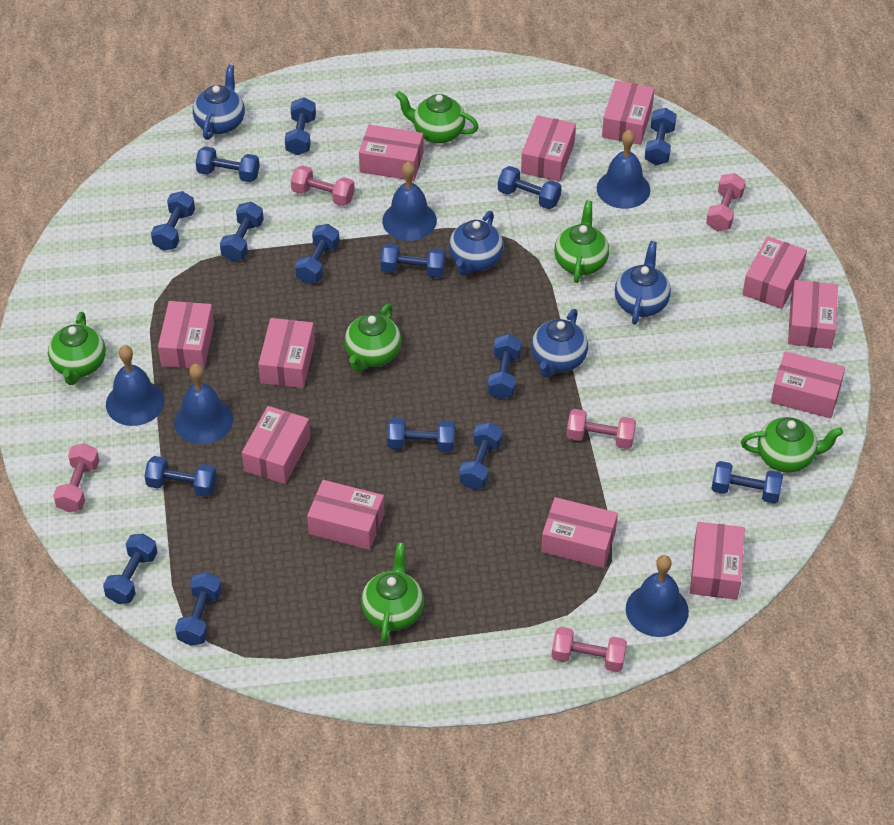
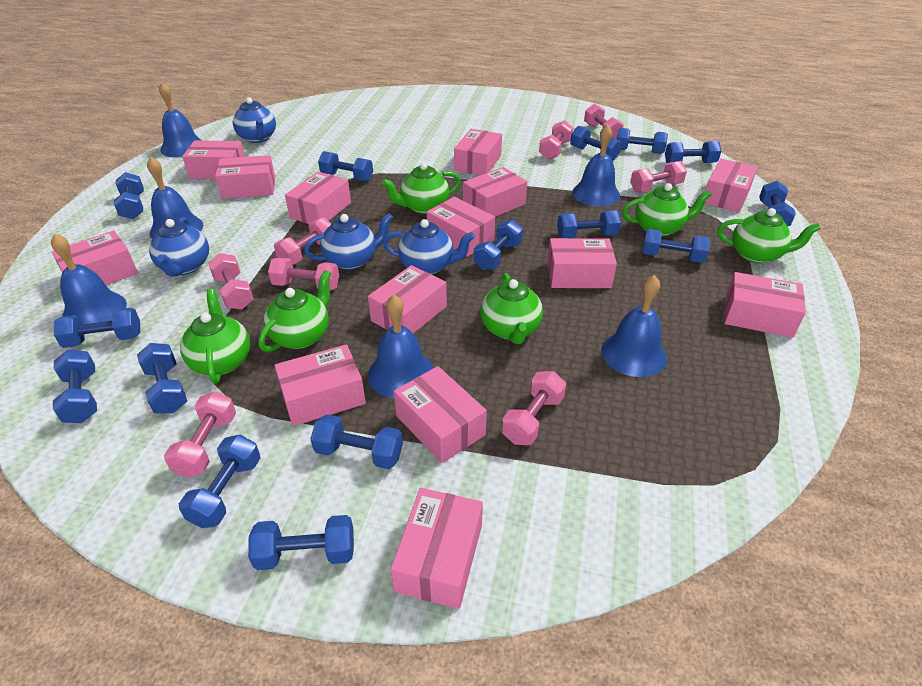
blue bell: [106,345,164,426] [174,364,233,444] [382,162,437,241] [597,130,650,209] [626,555,689,637] = 5 -> [51,233,127,324] [147,156,203,239] [159,82,202,157] [368,295,433,398] [572,124,620,207] [601,275,667,377] = 6
pink box: [158,301,214,369] [242,406,311,484] [258,318,315,388] [307,480,385,550] [359,125,424,181] [521,115,576,181] [541,497,618,568] [602,80,655,145] [690,522,745,600] [743,236,807,309] [771,351,845,418] [788,280,838,349] = 12 -> [52,231,138,285] [182,140,245,179] [215,155,275,199] [274,344,366,426] [285,172,351,224] [368,265,447,334] [391,488,483,609] [394,366,487,463] [427,197,495,257] [454,129,502,175] [463,167,527,217] [547,238,617,288] [705,159,758,212] [725,272,806,338] = 14
pink dumbbell: [53,443,99,512] [291,165,355,206] [552,627,627,672] [566,409,636,449] [706,173,746,231] = 5 -> [164,391,236,478] [208,253,253,309] [268,257,339,291] [274,217,331,265] [502,371,566,445] [539,120,573,159] [584,104,624,139] [630,161,687,193] = 8

